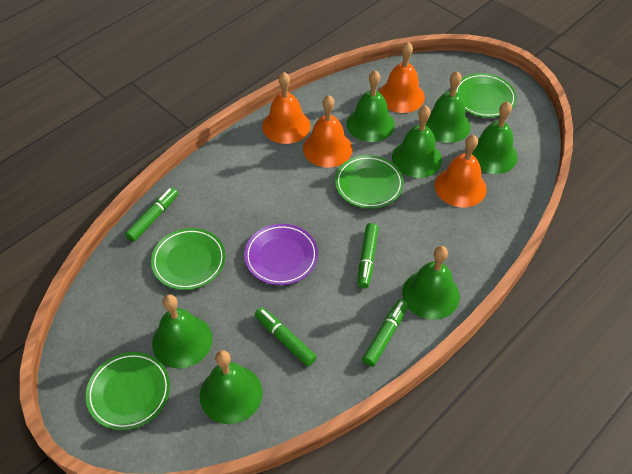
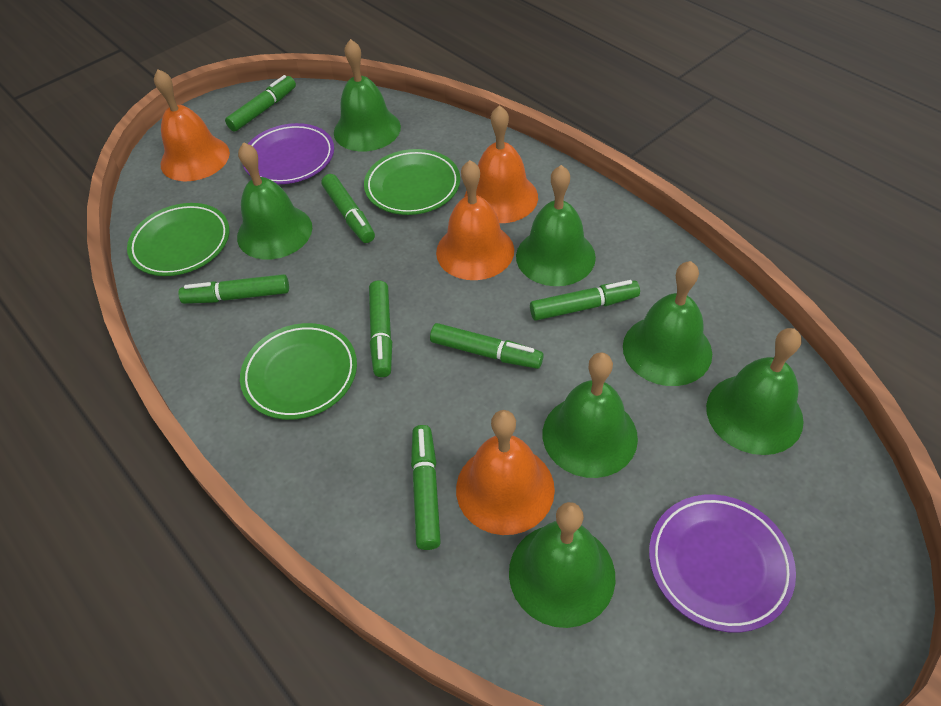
green marker: [125,187,178,242] [255,307,317,366] [358,223,378,288] [362,299,408,367] = 4 -> [178,274,289,304] [225,75,296,132] [322,174,375,243] [369,280,392,377] [411,425,441,550] [430,323,544,369] [530,280,640,321] = 7
green plate: [86,352,170,430] [151,228,226,290] [335,155,404,209] [456,73,517,118] = 4 -> [127,203,230,276] [240,323,357,420] [364,149,460,215] = 3
purple plate: [244,224,318,285] = 1 -> [242,123,334,184] [649,494,796,632] = 2

